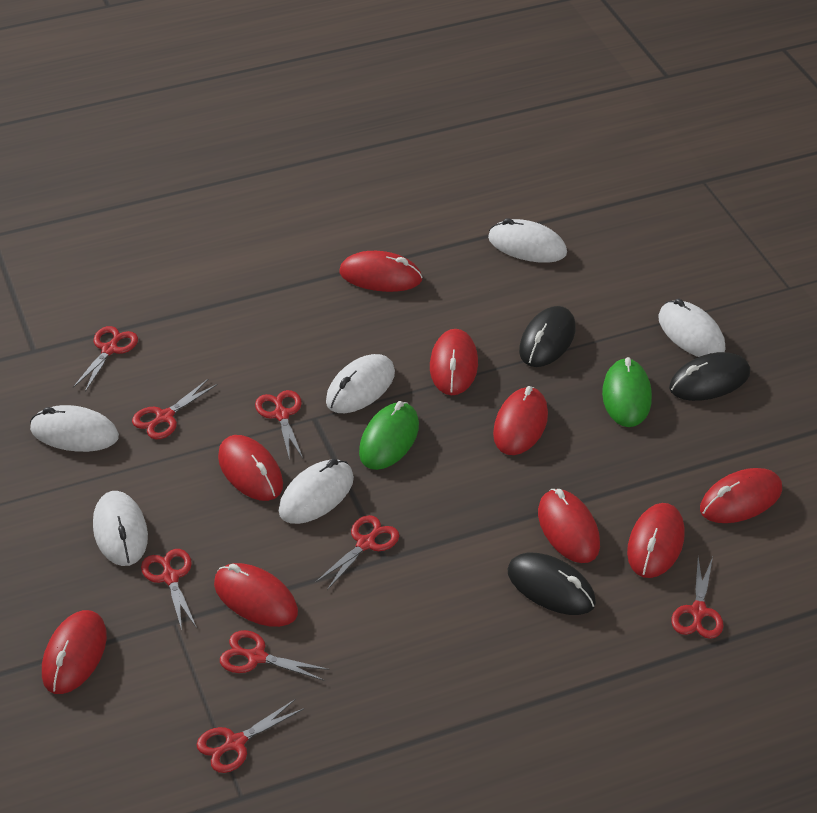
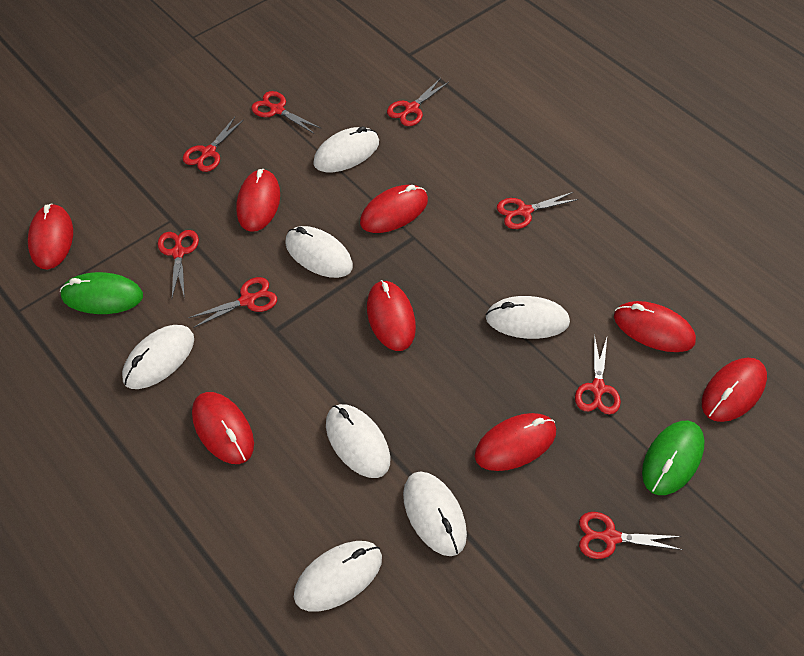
black mouse: [507,553,596,615] [519,306,576,367] [669,352,750,401] = 3 -> none = 0
red mouse: [42,610,107,694] [214,563,298,627] [218,435,283,501] [340,251,423,292] [430,329,478,395] [493,386,548,455] [538,489,600,563] [627,503,685,578] [700,468,782,523] = 9 -> [28,204,73,270] [192,392,254,464] [236,169,280,232] [360,185,428,233] [367,280,416,351] [475,413,556,471] [614,301,696,352] [702,358,767,422] = 8
white mouse: [30,405,119,452] [93,491,148,566] [279,459,354,524] [326,354,395,413] [488,218,567,263] [658,299,725,357] = 6 -> [122,325,194,389] [285,226,353,278] [294,541,382,612] [313,126,379,172] [326,404,390,478] [403,471,467,556] [486,296,570,339] = 7

